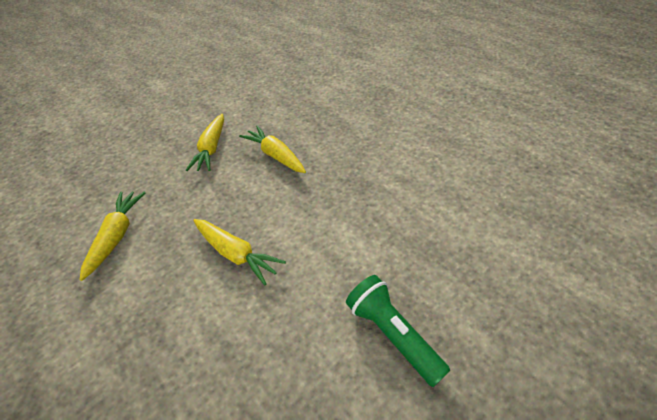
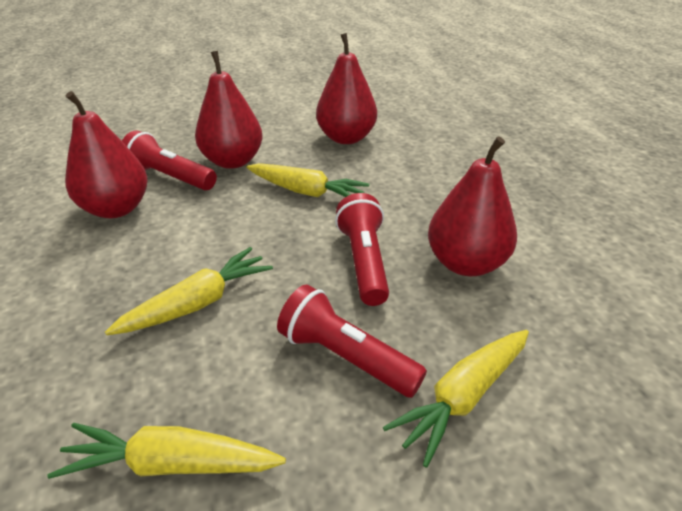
green flashlight: [346,275,450,387] = 1 -> none = 0
red flashlight: none = 0 -> [122,130,217,190] [277,285,427,398] [335,193,389,306] = 3
red pear: none = 0 -> [65,91,147,218] [195,51,263,169] [316,33,377,144] [428,136,517,276] = 4

